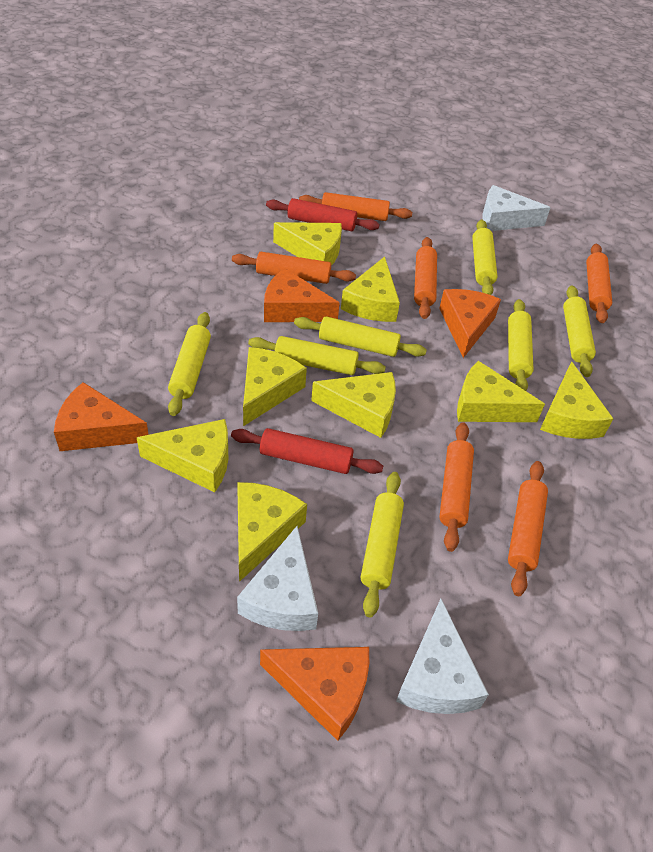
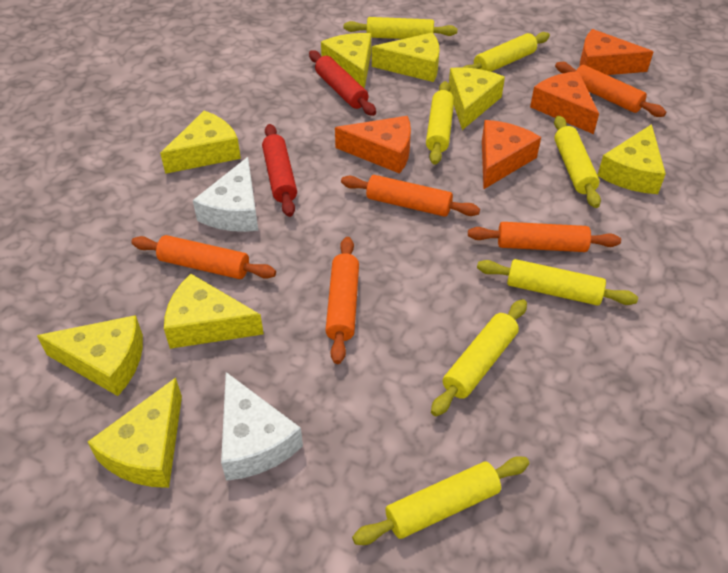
orange rolling pin: [232,252,356,284] [299,192,412,221] [414,237,437,319] [439,422,474,552] [508,461,548,596] [586,244,612,323] = 6 -> [131,235,276,279] [325,237,359,364] [341,175,480,217] [468,222,621,252] [555,62,666,117] = 5
white cheese: [237,526,318,631] [396,599,489,714] [482,185,551,231] = 3 -> [193,157,258,232] [221,372,303,481] = 2

